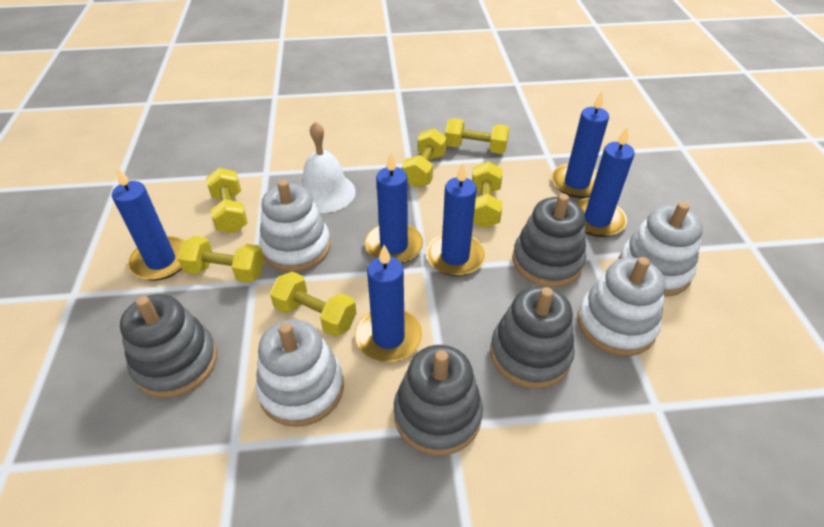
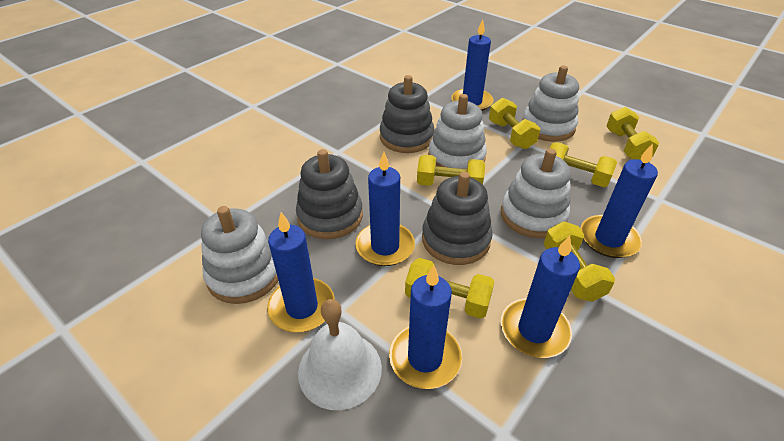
grey stacking toy: [120,294,217,398] [394,345,483,456] [490,286,575,389] [512,193,586,287] = 4 -> [296,149,363,239] [380,75,435,153] [422,172,493,265] = 3

